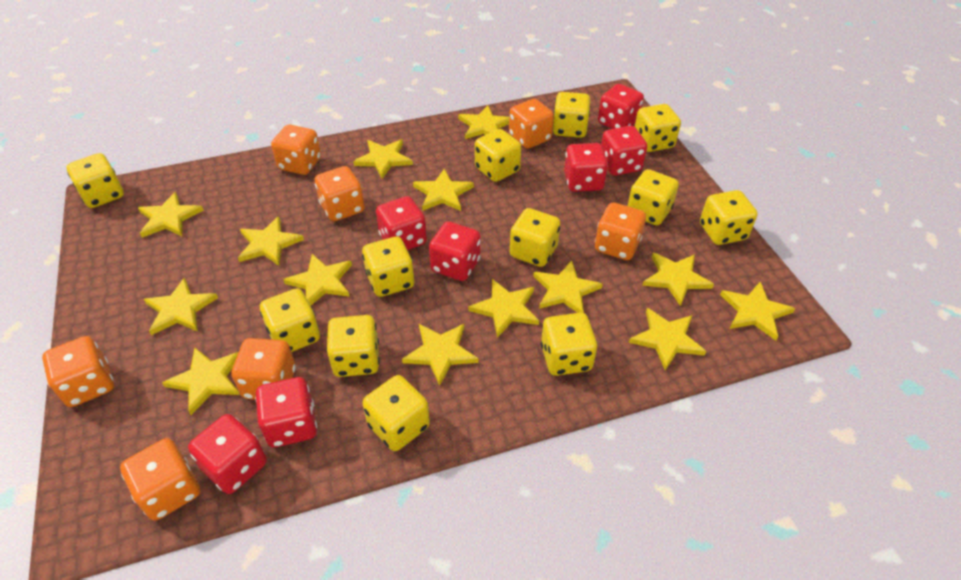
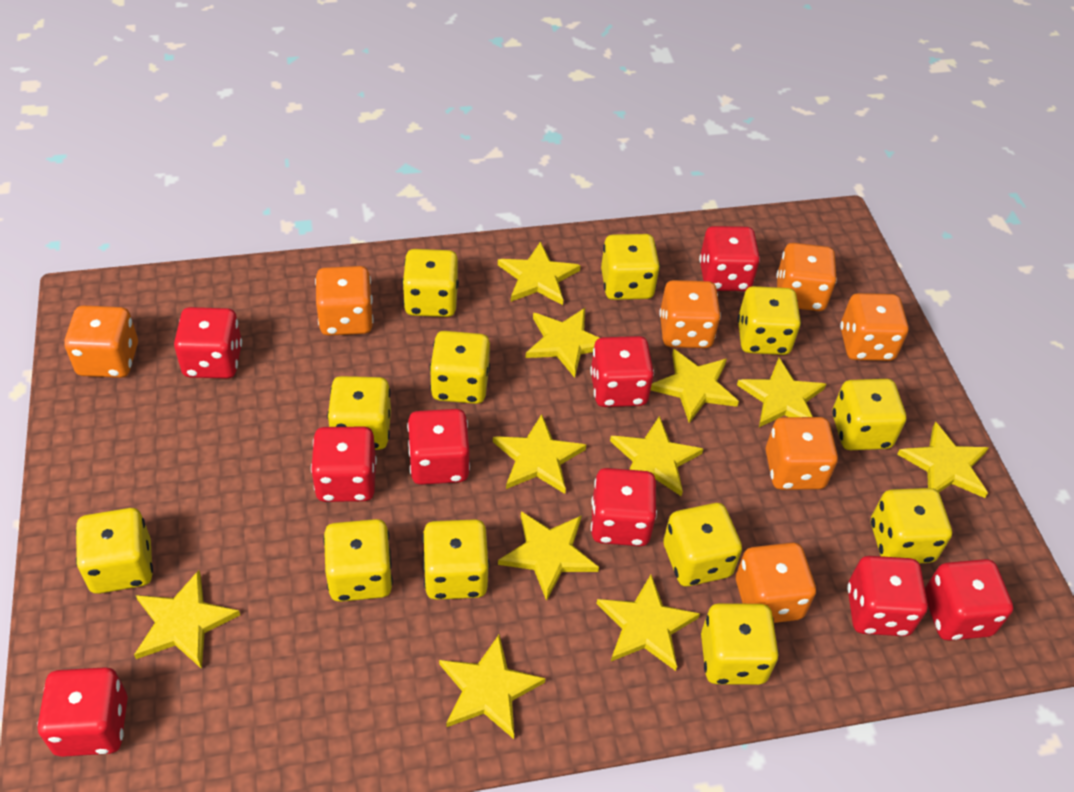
red dice: [188,414,267,494] [255,377,317,448] [376,196,427,250] [429,222,481,281] [564,143,608,192] [598,84,644,129] [601,126,647,176] = 7 -> [37,667,128,757] [174,307,242,379] [311,427,377,502] [407,409,470,485] [590,336,654,407] [591,468,657,546] [699,226,760,291] [847,556,928,636] [925,559,1013,641] = 9
yellow star: [138,192,204,238] [144,278,218,335] [162,348,240,415] [238,216,304,266] [283,254,352,306] [353,139,413,179] [402,324,479,386] [413,169,474,211] [459,105,509,139] [469,279,539,338] [533,260,603,313] [629,308,706,371] [642,253,714,306] [720,282,795,341] = 14 -> [134,570,240,669] [439,635,546,739] [493,414,586,494] [498,241,581,305] [498,511,599,601] [525,308,599,378] [596,575,700,671] [610,416,703,496] [651,349,739,423] [737,358,826,427] [897,422,989,498] = 11

